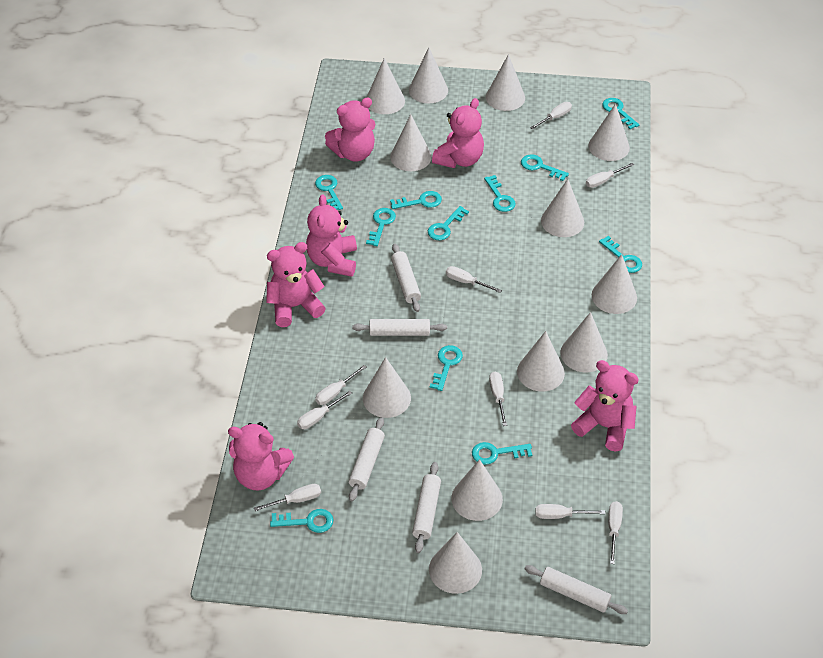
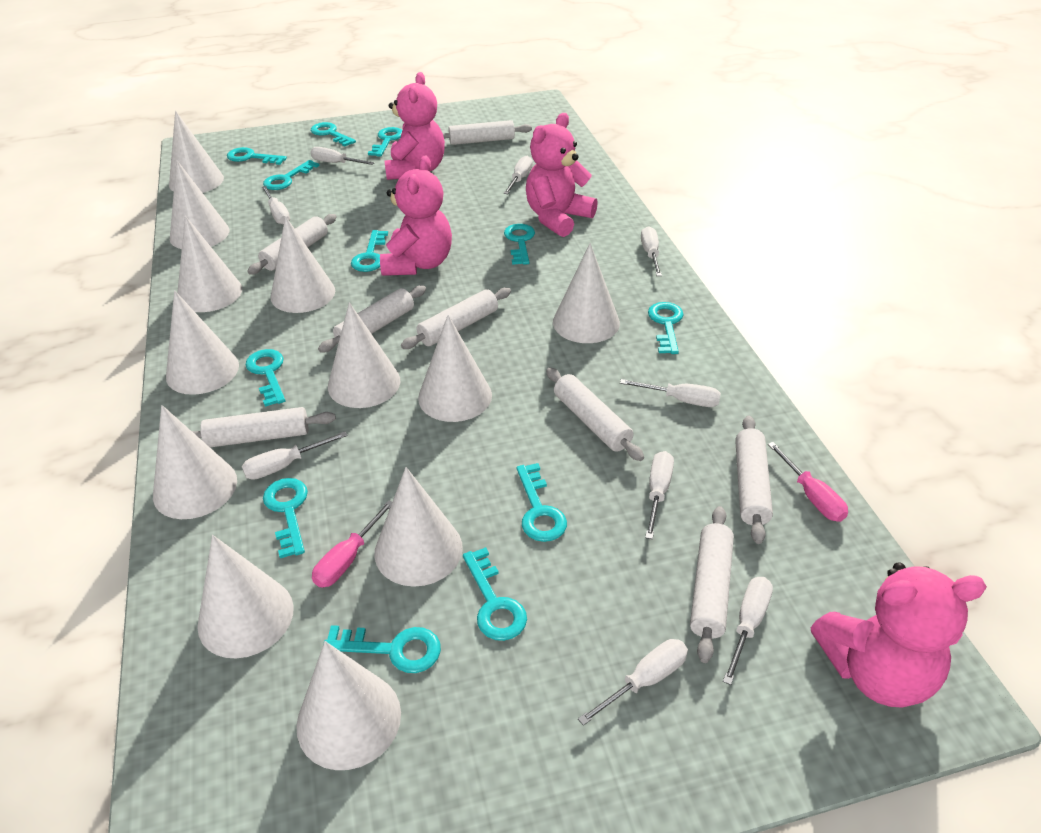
pink screwdriver: none = 0 -> [312,500,392,588] [768,442,848,522] = 2
pink teddy bear: [228,422,294,490] [266,242,326,327] [306,194,357,277] [325,97,376,162] [432,98,484,168] [571,360,639,452] = 6 -> [380,155,452,276] [385,72,445,180] [526,113,598,237] [811,562,987,708] = 4
turquoise key: [270,509,333,533] [315,175,343,210] [366,208,396,246] [390,191,442,209] [428,206,469,240] [430,345,463,391] [472,442,532,465] [484,175,515,212] [521,154,569,181] [599,236,642,273] [602,98,639,129] = 11 -> [227,147,287,165] [246,349,285,407] [263,160,320,190] [263,478,308,558] [311,122,356,147] [323,625,441,673] [351,230,388,272] [368,127,402,157] [463,547,527,641] [504,224,535,265] [516,463,567,542] [648,302,684,354] = 12
white rolling pin: [349,417,385,501] [352,319,447,336] [391,244,421,312] [412,462,441,553] [524,565,628,614] = 5 -> [192,407,336,447] [247,214,337,275] [318,285,426,353] [401,288,511,349] [443,120,532,145] [546,367,644,461] [690,506,734,663] [735,416,773,544] = 8

